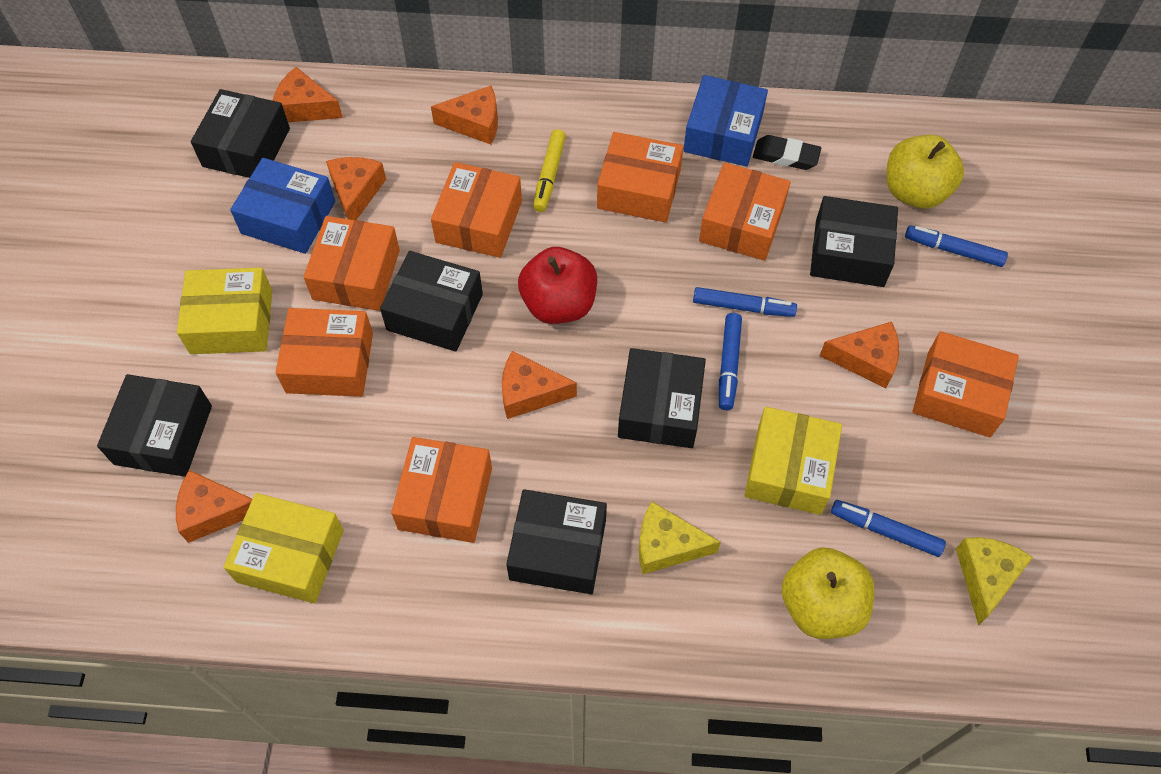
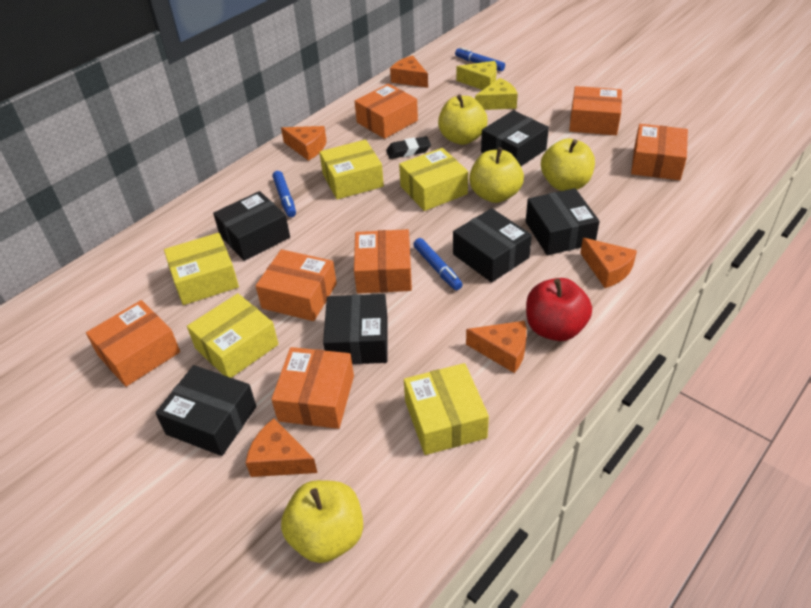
blue box: [230,158,335,254] [683,75,768,167] = 2 -> none = 0
blue marker: [693,287,797,317] [719,313,742,410] [831,500,946,557] [905,225,1008,267] = 4 -> [272,171,296,217] [413,238,463,290] [455,47,505,71] = 3
orange cheese: [176,470,252,543] [273,67,343,122] [326,157,386,220] [431,86,498,145] [502,351,577,419] [820,322,899,389] = 6 -> [246,418,318,477] [281,126,327,161] [390,55,428,88] [466,321,527,373] [580,238,637,288] = 5
yellow apple: [781,547,874,639] [887,135,964,209] = 2 -> [281,480,363,563] [438,94,487,145] [469,147,524,203] [541,138,595,191] = 4
yellow box: [177,268,272,354] [224,493,344,603] [744,407,842,515] = 3 -> [164,233,239,305] [187,293,279,378] [319,140,384,199] [399,148,468,211] [404,363,489,455] = 5
yellow marker: [533,129,566,212] = 1 -> none = 0

